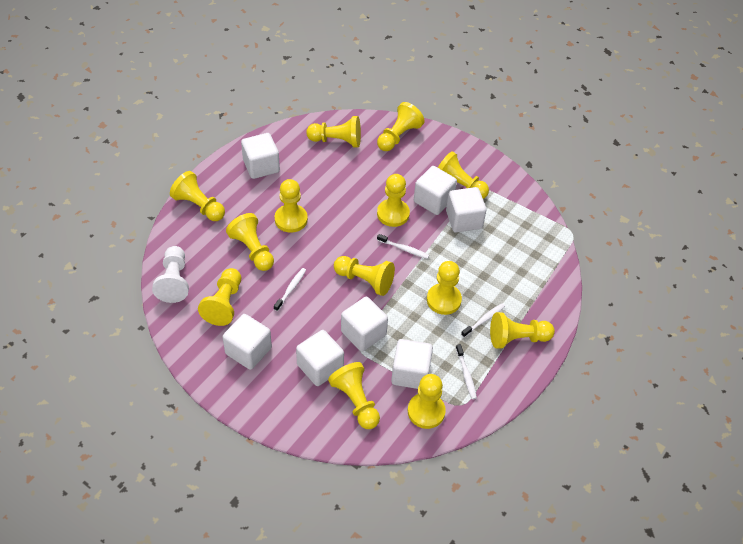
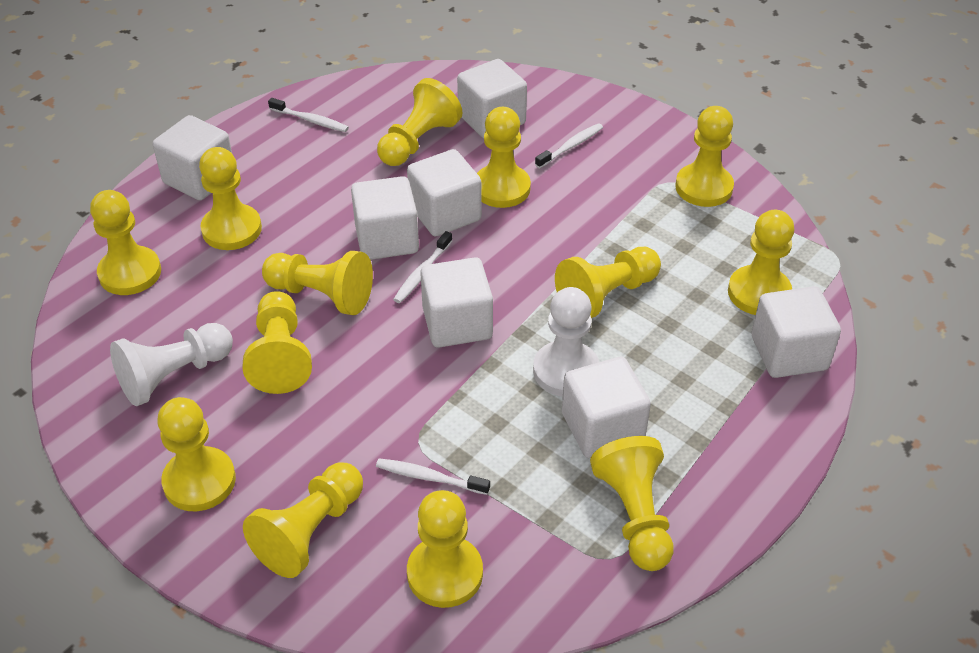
white pawn: [152,246,189,303] = 1 -> [110,323,233,406] [533,287,599,397] = 2

